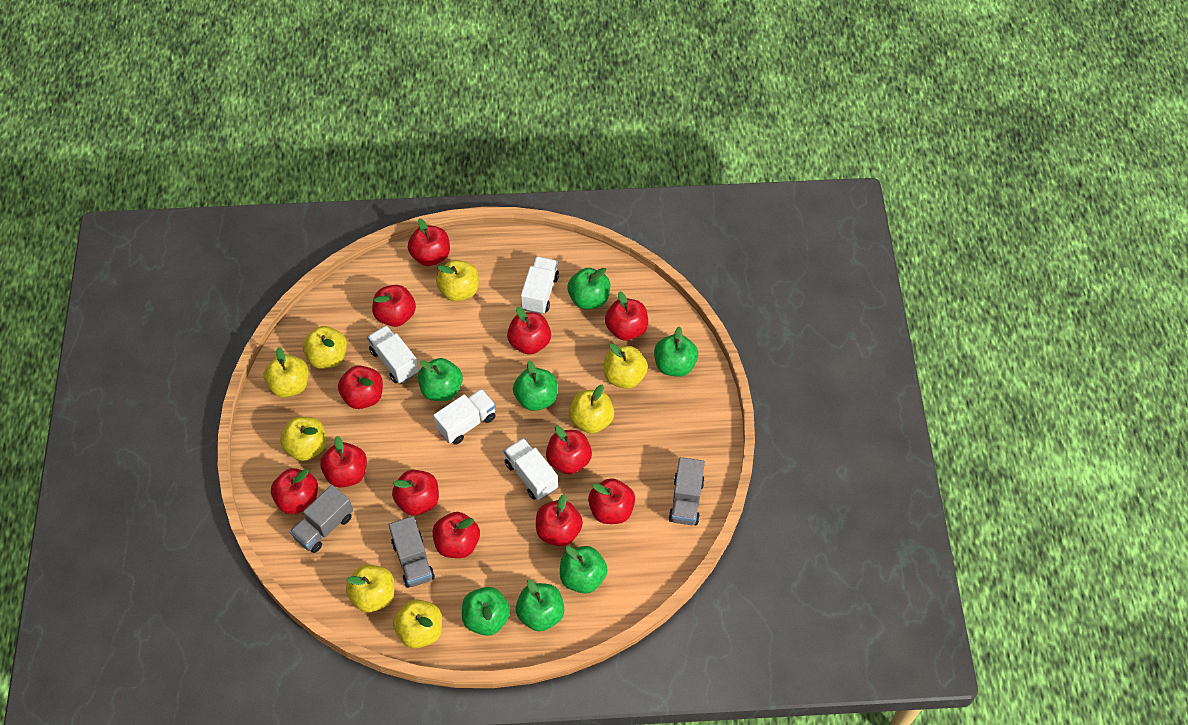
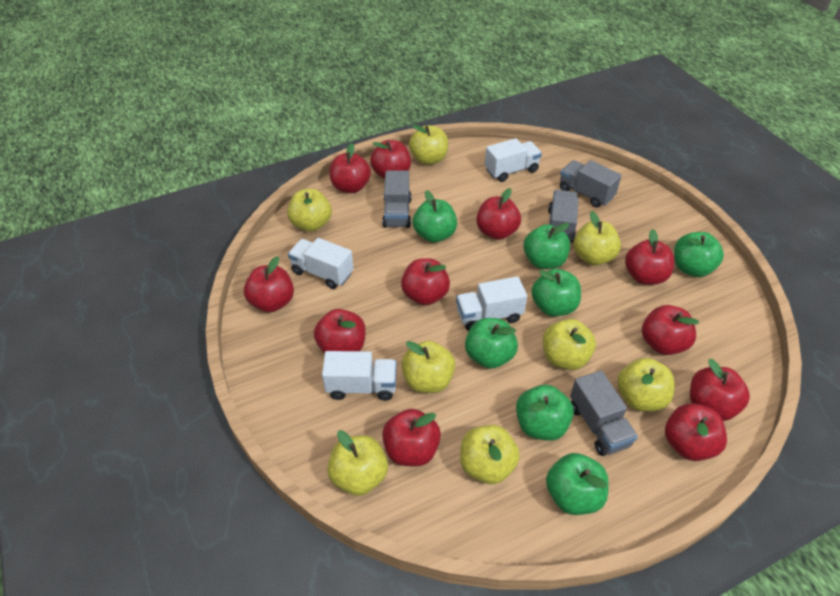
grey truck: [290,485,353,553] [389,516,435,588] [668,457,705,525] = 3 -> [382,171,411,228] [548,190,579,242] [560,160,622,208] [570,370,638,456] = 4
red apple: [271,468,318,514] [320,436,367,488] [338,365,383,409] [372,285,416,327] [392,470,439,515] [408,218,450,266] [433,512,480,558] [507,307,551,355] [536,494,583,546] [546,426,592,474] [588,478,635,524] [605,291,648,340] = 12 -> [244,256,294,312] [314,309,366,354] [329,143,371,193] [370,140,411,179] [382,409,441,466] [401,258,450,305] [476,188,521,240] [625,229,674,285] [642,305,699,355] [665,403,727,461] [690,359,750,421] = 11

